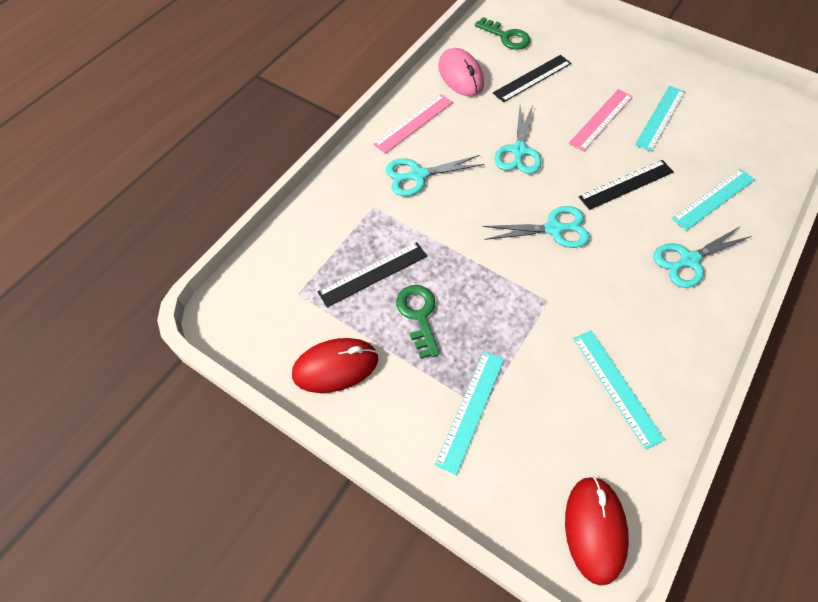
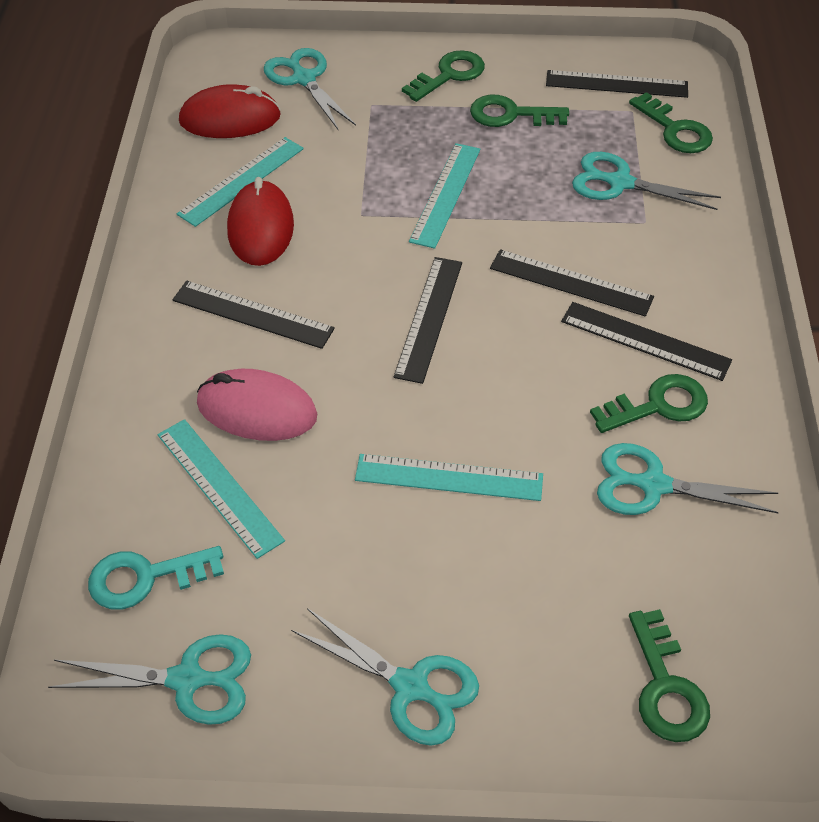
black ruler: [318,242,427,307] [493,55,571,102] [579,160,674,210] = 3 -> [173,281,335,349] [394,257,462,384] [490,249,654,317] [546,70,688,98] [561,302,732,381] = 5
green key: [396,285,440,359] [475,17,530,50] = 2 -> [402,50,485,102] [470,95,569,127] [590,374,708,433] [629,92,713,153] [629,609,710,742] = 5
pink ruler: [373,94,453,154] [569,89,633,151] = 2 -> none = 0
turquoise key: none = 0 -> [88,546,224,610] = 1
turquoise scissors: [385,155,484,196] [483,206,590,248] [495,105,542,174] [653,227,752,288] = 4 -> [48,634,251,725] [264,48,356,129] [291,608,479,746] [572,152,721,210] [597,443,779,515] = 5

